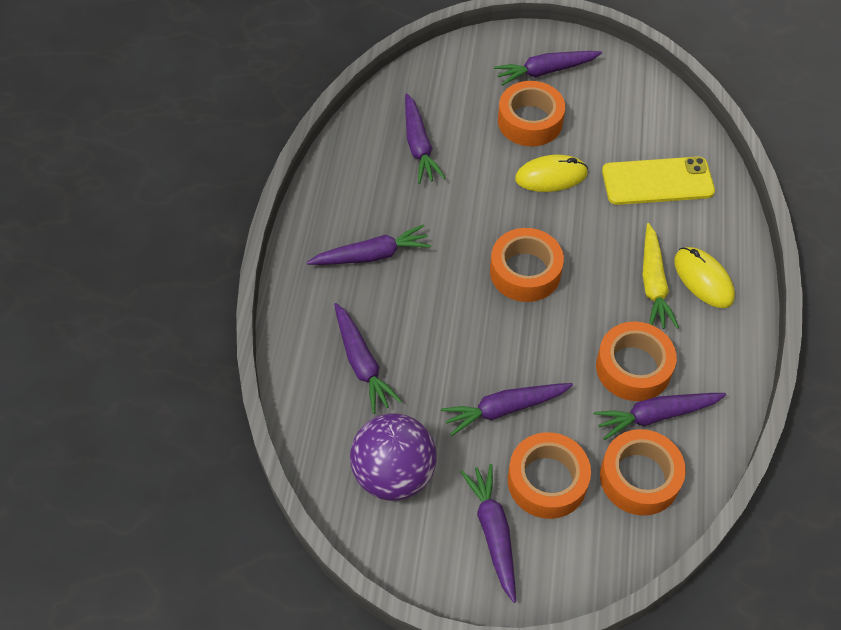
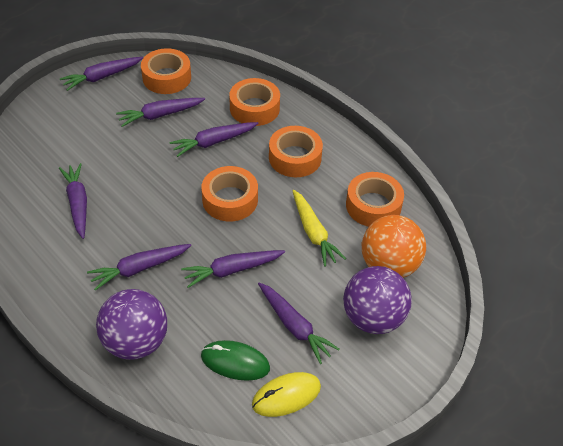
green mouse: none = 0 -> [201,340,270,381] = 1
orange ball: none = 0 -> [362,215,426,278] = 1
purple ball: [350,413,437,501] = 1 -> [96,289,167,360] [343,266,412,334] = 2
yellow mouse: [515,155,588,192] [674,247,735,308] = 2 -> [252,372,321,417] = 1
yellow phone: [602,157,715,205] = 1 -> none = 0

